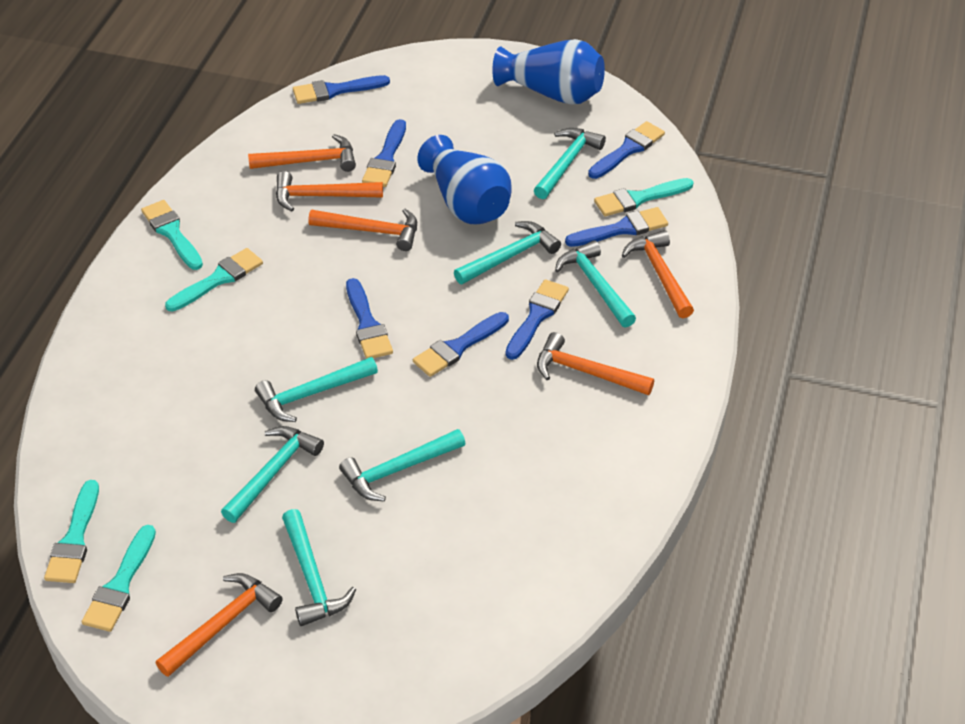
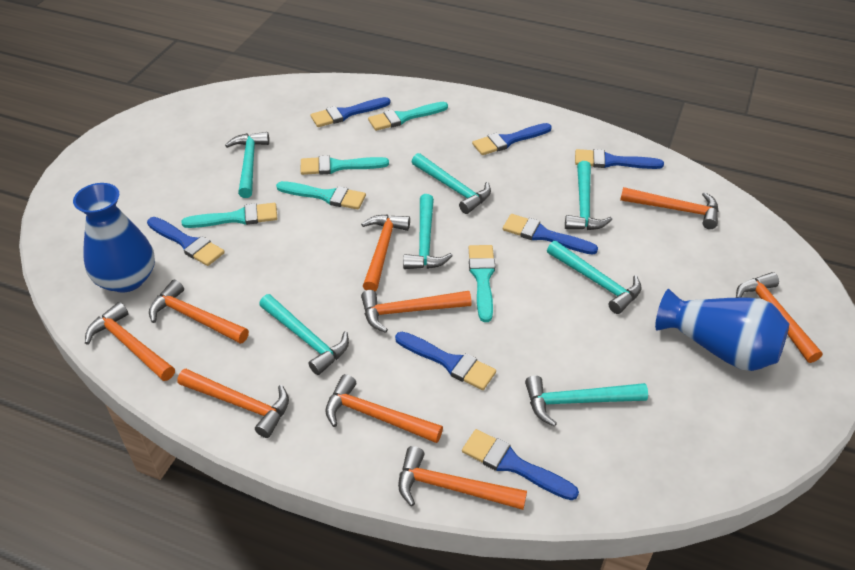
orange hammer: [156,573,283,677] [248,134,356,172] [276,171,383,211] [308,209,417,251] [537,332,654,395] [622,230,694,318] = 6 -> [85,302,175,381] [149,280,249,344] [177,369,289,438] [325,374,443,443] [361,214,410,291] [361,290,472,333] [398,446,527,510] [620,187,719,229] [736,272,823,363] = 9

